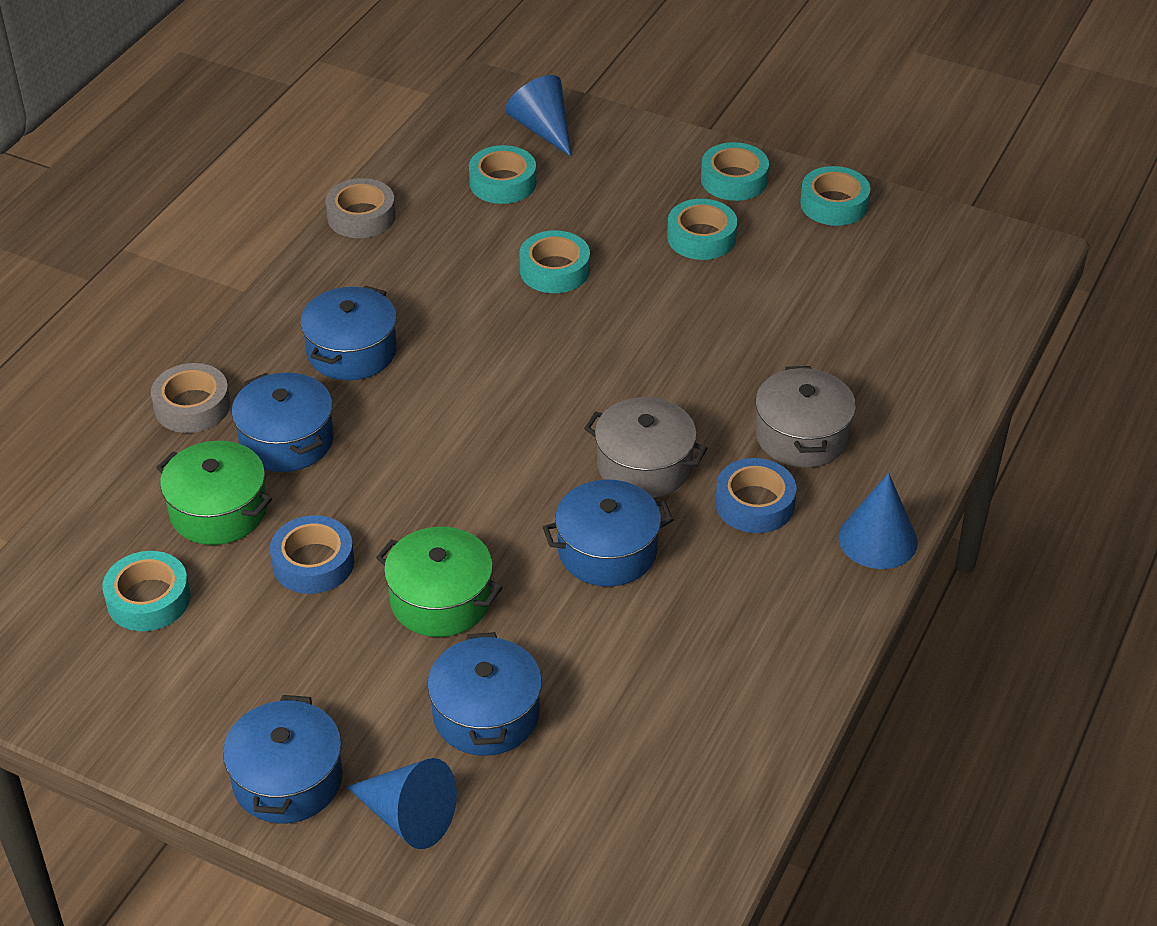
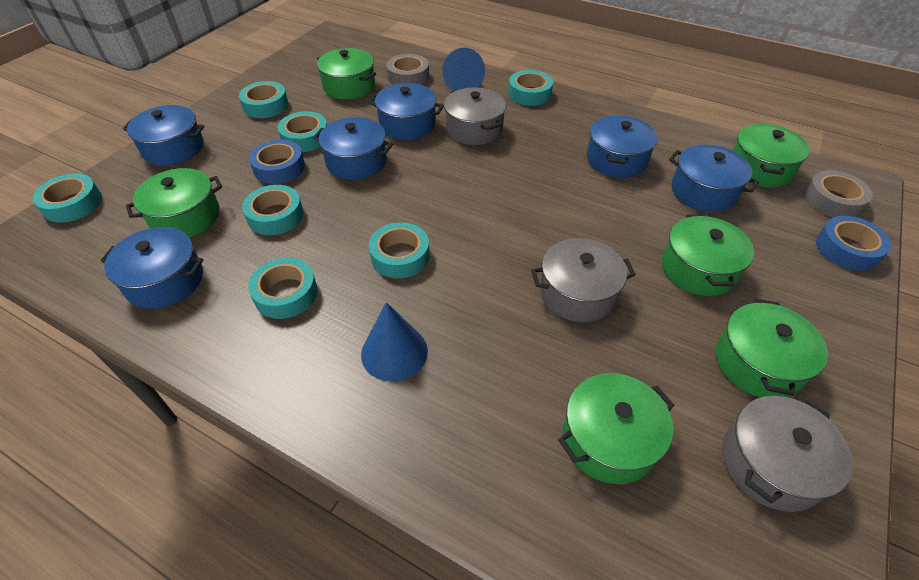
blue cone: [346,758,457,849] [505,75,571,157] [838,473,918,569] = 3 -> [361,302,428,382] [442,48,485,91] = 2
blue pot: [223,695,343,823] [232,372,334,472] [300,285,397,380] [427,632,542,756] [543,480,673,586] = 5 -> [100,227,203,309] [123,105,204,166] [313,117,393,180] [368,83,444,140] [587,115,657,178] [669,145,759,212] = 6
green pot: [156,441,272,545] [376,527,503,637] = 2 -> [126,168,222,237] [317,48,376,99] [558,373,674,484] [662,214,754,296] [716,299,828,398] [732,124,810,188] = 6
grey pot: [584,397,708,498] [755,366,856,467] = 2 -> [444,87,506,145] [531,238,636,322] [722,396,853,512] = 3
turquoise tape: [102,551,190,631] [469,145,536,204] [519,230,590,293] [667,199,737,260] [701,142,769,201] [800,166,870,226] = 6 -> [33,173,102,223] [239,81,289,118] [242,185,304,235] [248,258,318,319] [278,111,327,152] [369,222,430,278] [508,70,553,106] = 7

